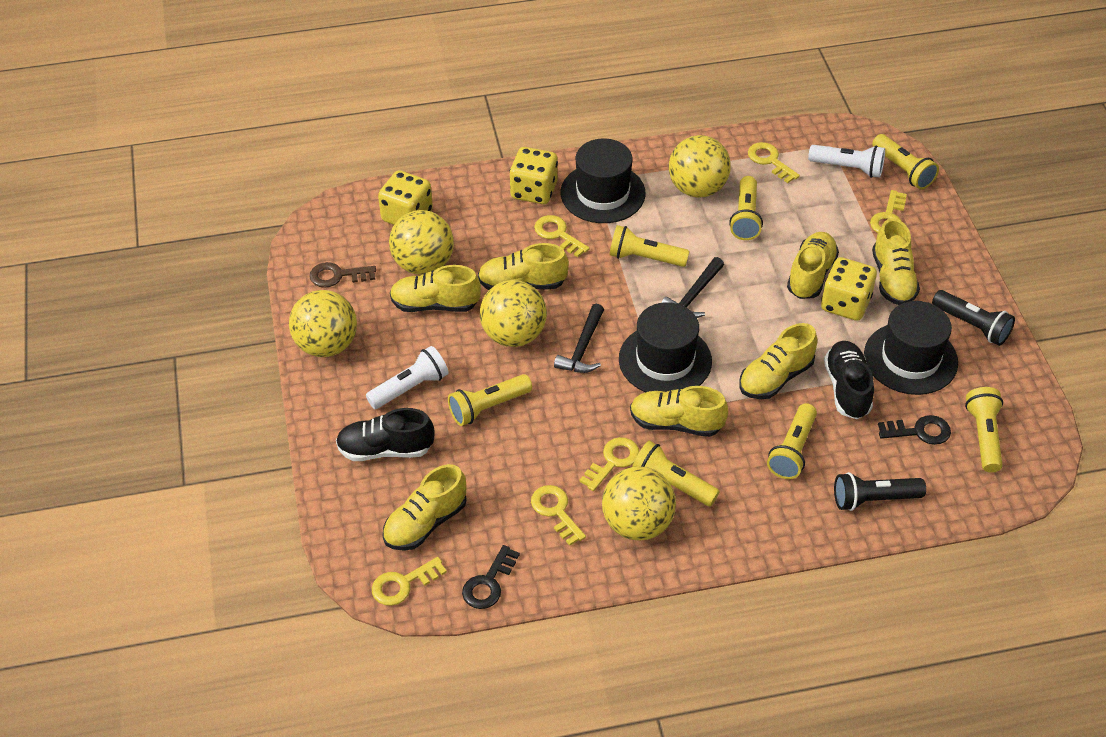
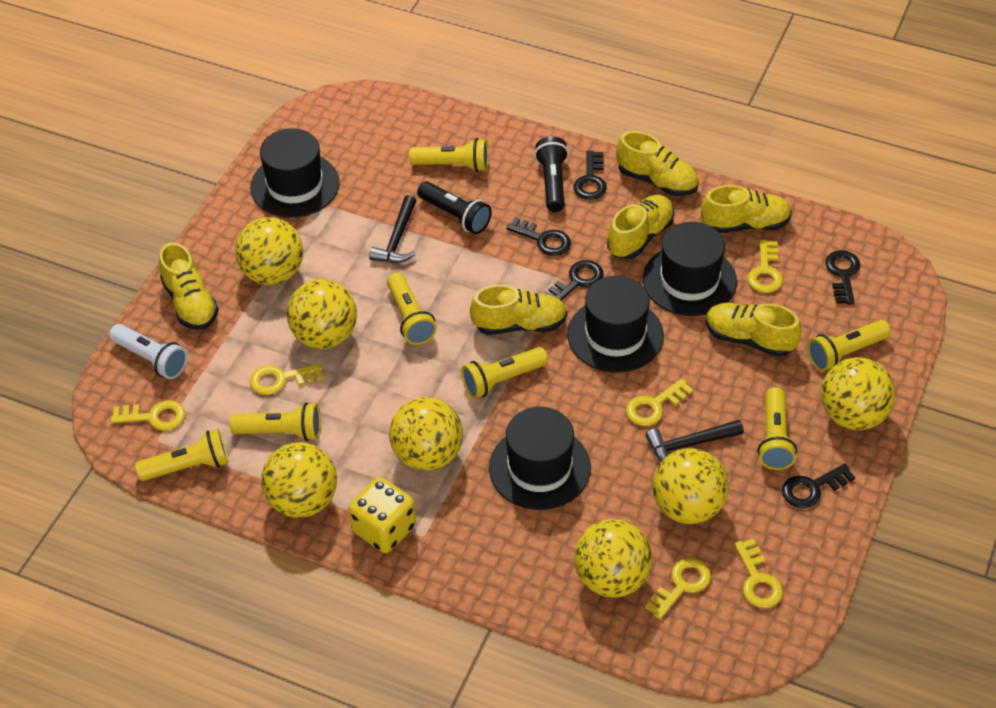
black hat: [561,139,646,223] [619,302,712,392] [864,301,958,395] = 3 -> [250,128,340,218] [489,407,591,510] [567,276,664,373] [643,222,737,316] = 4
black key: [462,545,520,609] [878,415,951,445] = 2 -> [506,217,571,256] [544,260,604,300] [574,151,607,200] [782,464,855,508] [825,250,860,304] = 5
black shoe: [336,408,434,461] [824,341,874,419] = 2 -> none = 0
brown key: [309,262,376,288] = 1 -> none = 0
white flashlight: [366,346,449,409] [808,145,885,178] = 2 -> [109,324,188,379] = 1
yellow ball: [289,290,357,357] [389,210,454,275] [480,280,547,347] [602,466,676,541] [669,135,731,198] = 5 -> [235,217,303,285] [261,442,337,518] [287,279,357,349] [389,397,463,471] [574,519,652,597] [652,448,728,524] [821,357,895,430] = 7
yellow dice: [378,170,433,225] [509,147,558,204] [821,257,877,321] = 3 -> [349,477,416,553] = 1
yellow shoe: [383,464,467,551] [390,265,481,312] [478,243,569,290] [630,386,728,437] [739,323,817,399] [787,232,839,299] [872,218,920,305] = 7 -> [159,242,218,330] [470,285,567,335] [607,195,674,259] [616,131,699,196] [701,185,792,233] [706,303,801,357] = 6

